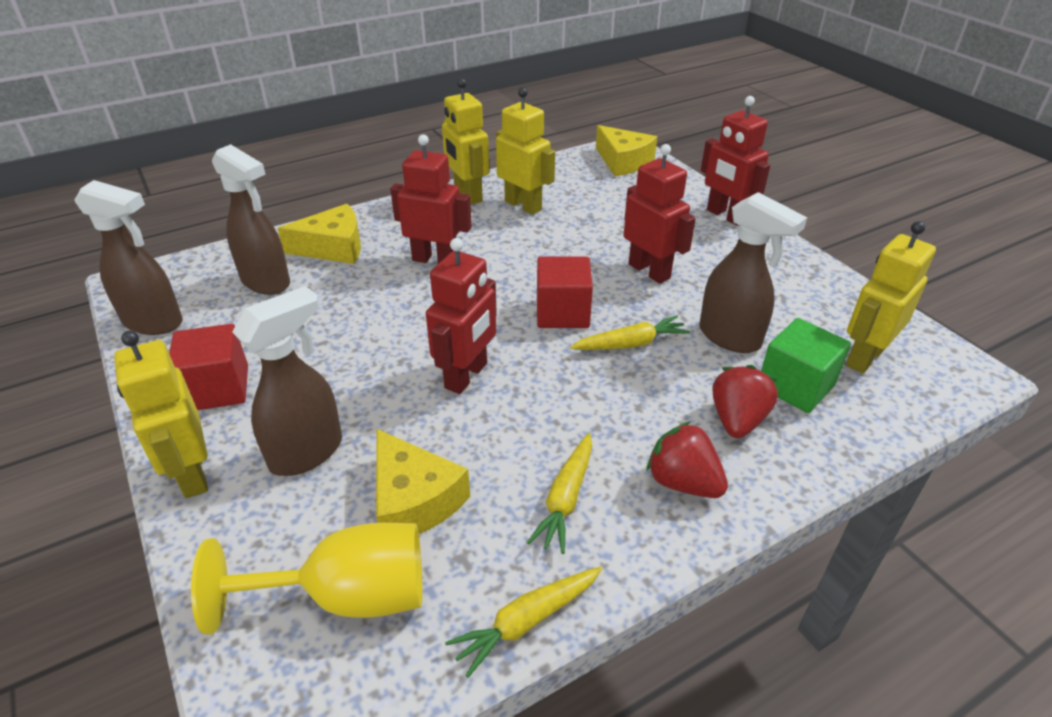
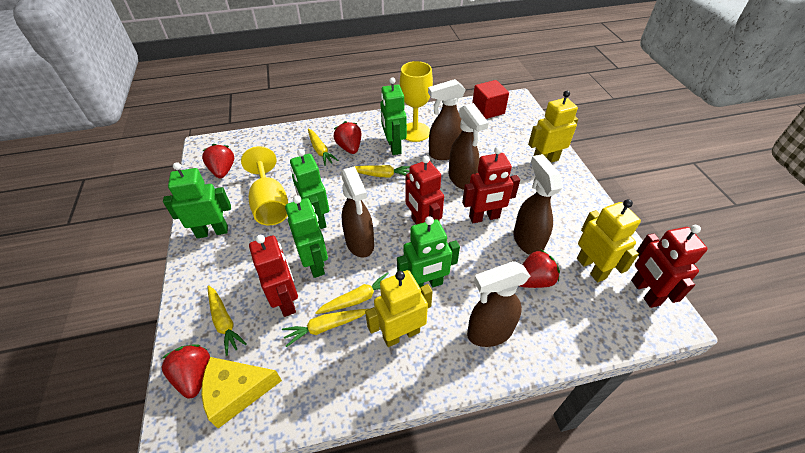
brown spray bottle: [75,180,183,335] [212,144,290,295] [232,286,342,476] [699,192,807,353] = 4 -> [341,166,374,258] [428,79,465,160] [449,103,489,190] [467,261,530,347] [513,154,563,255] = 5
green cube: [761,318,851,413] = 1 -> none = 0
green robot: none = 0 -> [163,162,231,239] [285,195,328,278] [290,149,329,229] [380,77,407,155] [397,216,460,287] = 5
red cube: [169,324,248,410] [537,257,593,328] = 2 -> [472,80,509,119] = 1
red strawberry: [647,421,728,498] [712,365,778,438] = 2 -> [161,344,210,399] [202,144,234,178] [333,121,361,154] [520,249,560,288] = 4
yellow carrot: [445,567,602,678] [527,433,592,554] [570,315,690,350] = 3 -> [208,285,247,356] [282,309,368,347] [308,129,339,166] [315,273,389,314] [353,165,410,177] = 5
yellow cheese: [278,204,361,264] [376,429,470,534] [596,125,657,176] = 3 -> [201,357,282,428] = 1
yellow goblet: [191,523,422,635] = 1 -> [241,146,288,225] [399,61,433,142] = 2
yellow robot: [114,331,208,498] [442,78,489,205] [496,87,555,215] [846,221,936,373] = 4 -> [365,270,433,347] [528,91,578,163] [577,199,641,282] = 3

